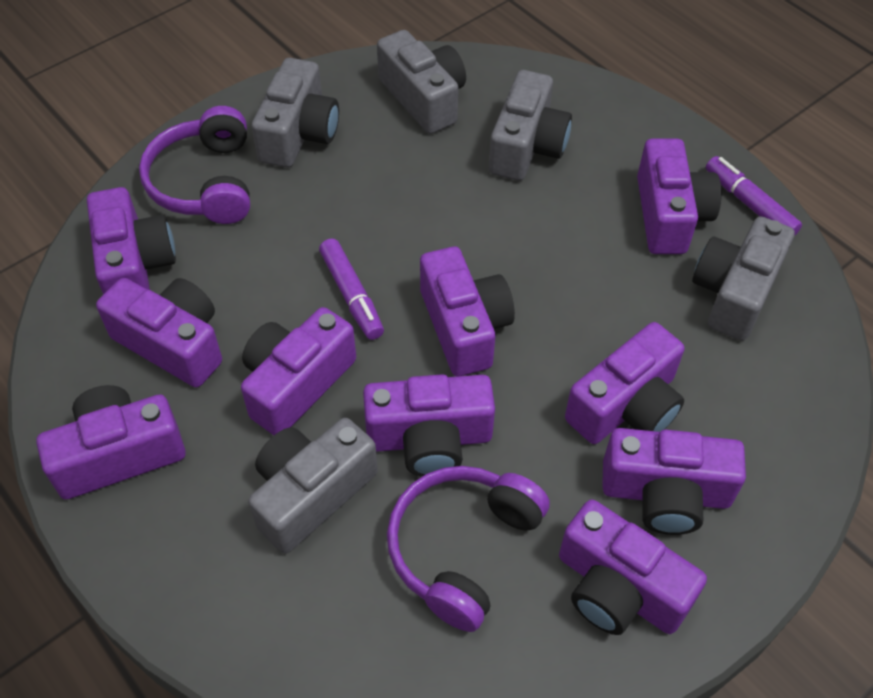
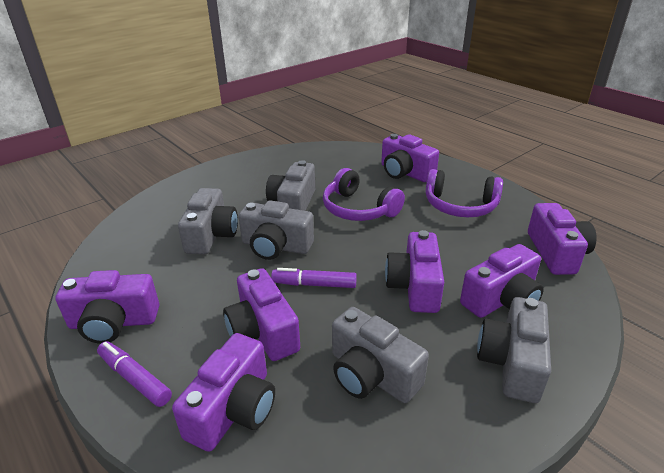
purple camera: [36,385,186,499] [87,187,176,294] [96,278,222,387] [241,307,356,435] [363,374,495,476] [420,246,515,376] [559,499,707,635] [565,322,684,444] [602,428,746,535] [637,139,722,254] = 10 -> [55,270,159,344] [172,333,275,452] [223,268,300,361] [381,134,439,182] [385,230,444,313] [460,244,544,318] [528,203,597,275] = 7

